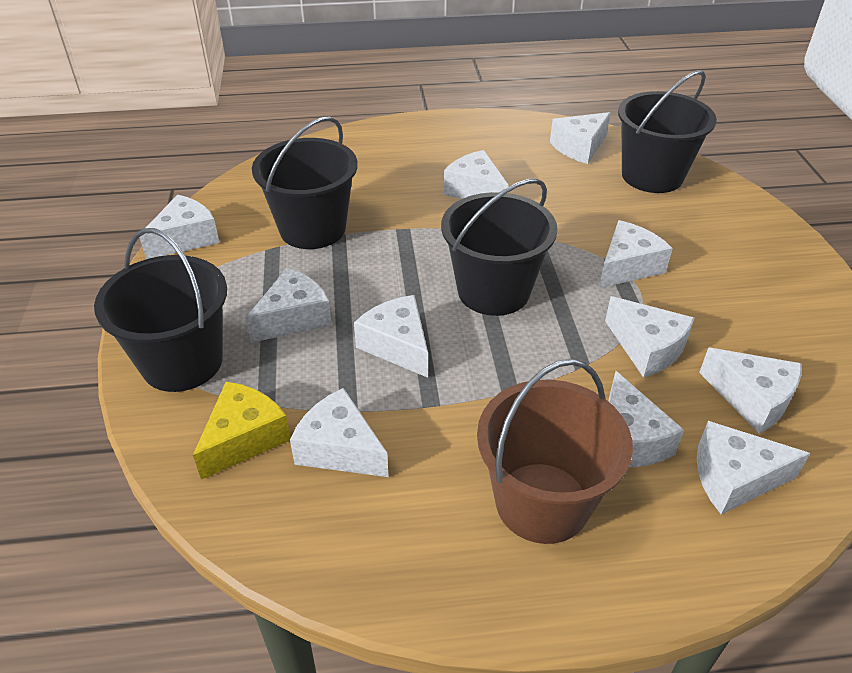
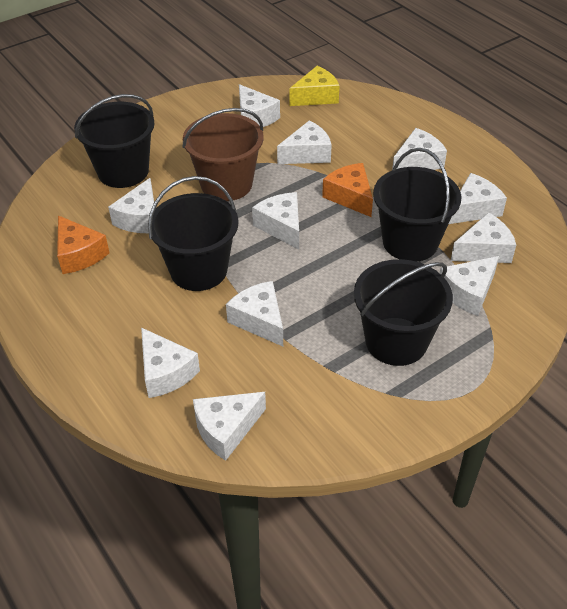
orange cheese: none = 0 -> [57,215,110,274] [322,163,373,217] = 2

